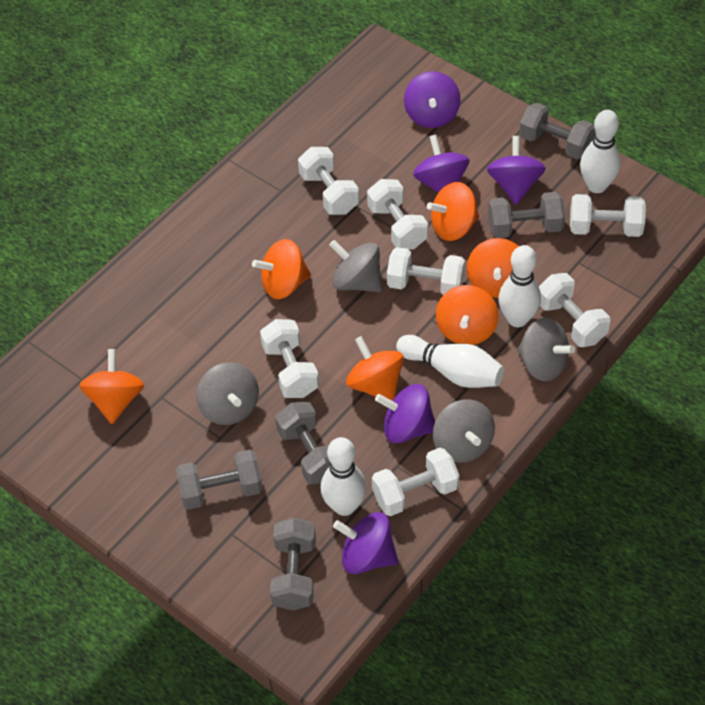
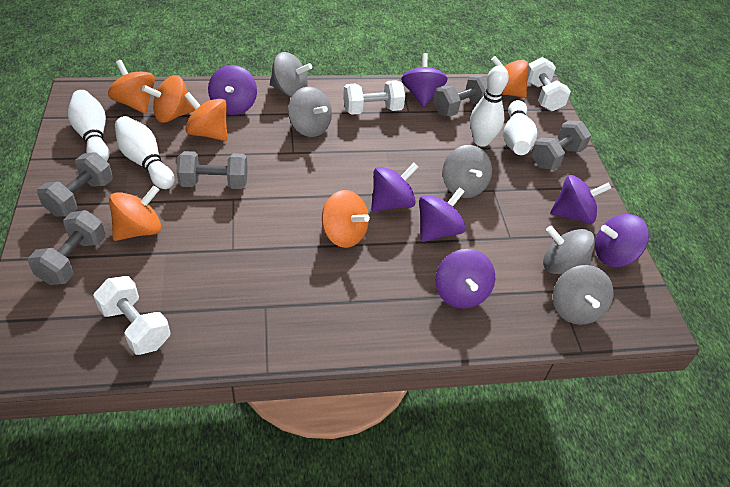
grey spinning top: [196,362,259,425] [329,240,382,292] [433,399,495,463] [517,318,575,381] = 4 -> [270,52,312,97] [288,87,332,137] [442,145,492,198] [543,226,595,274] [553,265,614,325] = 5
purple spinning top: [333,512,398,574] [375,384,435,443] [404,71,461,128] [413,135,470,193] [487,136,546,205] = 5 -> [208,65,257,115] [371,163,418,212] [401,53,448,107] [419,187,466,242] [435,249,495,309] [550,175,611,224] [595,214,649,267] = 7
white dumbbell: [260,319,319,398] [298,147,359,215] [367,179,428,250] [372,448,459,516] [387,247,465,295] [539,273,610,347] [570,194,646,237] = 7 -> [93,276,170,355] [343,80,405,115] [527,57,571,111] = 3

